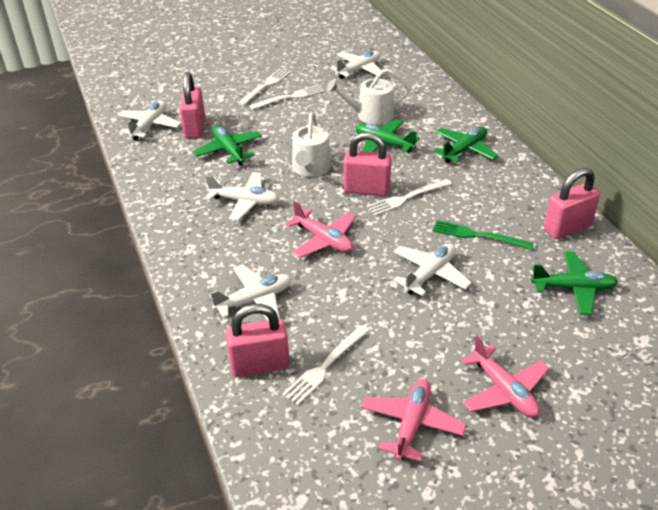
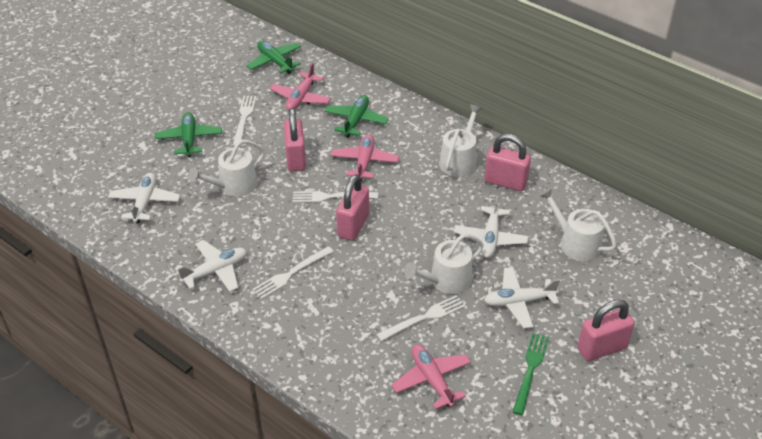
green plane: [193,126,262,166] [356,119,420,153] [434,127,499,163] [531,252,618,315] = 4 -> [155,112,222,157] [247,41,301,74] [325,95,389,138] = 3
white plane: [118,101,181,141] [205,172,279,221] [209,264,292,320] [330,51,385,79] [393,243,472,296] = 5 -> [108,173,180,223] [176,240,247,292] [454,195,528,258] [484,267,560,329] = 4
white watering can: [292,112,331,177] [327,68,409,125] = 2 -> [188,140,265,197] [404,234,484,294] [439,105,482,177] [539,188,617,261] = 4

